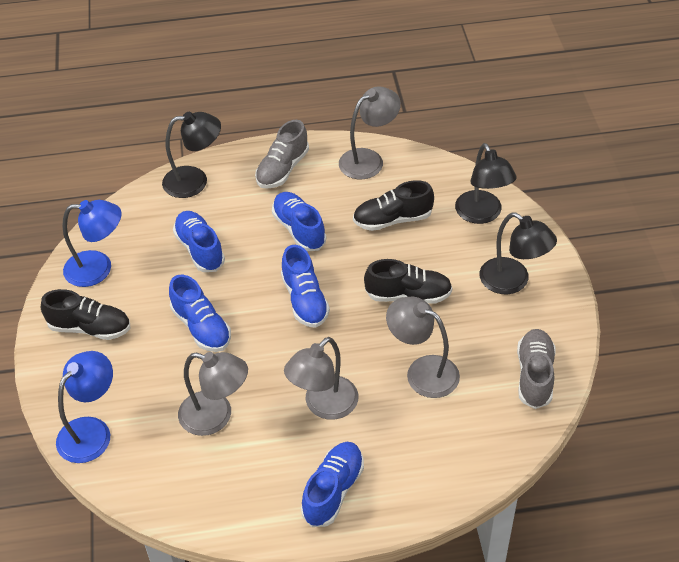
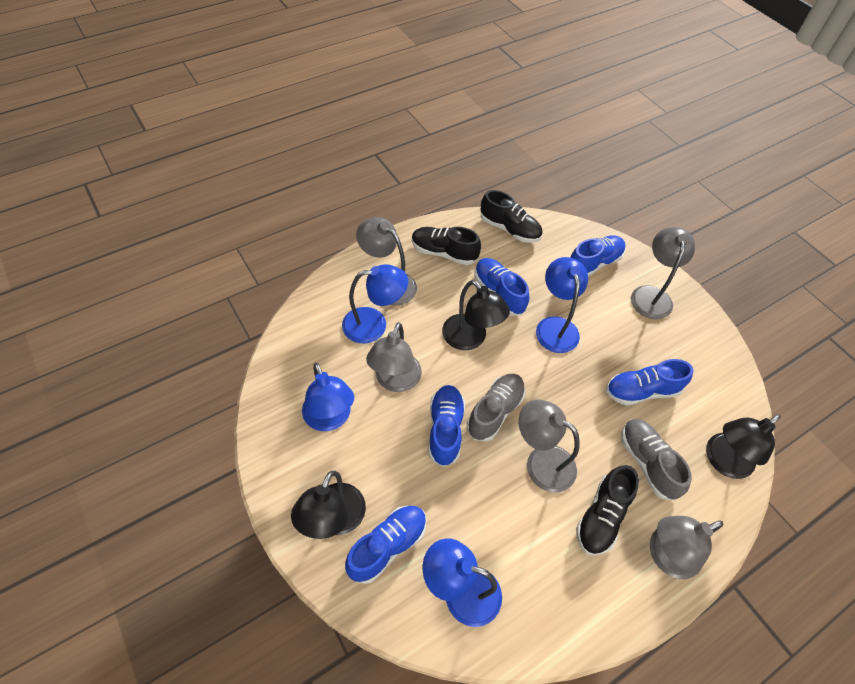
blue lamp: [56,351,113,463] [62,200,121,287] = 2 -> [302,363,354,431] [342,264,408,343] [423,538,502,627] [536,257,588,353] = 4
grey lamp: [178,352,248,436] [284,337,358,420] [339,86,401,179] [386,297,460,398] = 4 -> [356,217,417,305] [366,322,422,392] [519,399,580,493] [631,227,695,319] [650,516,723,579] = 5

